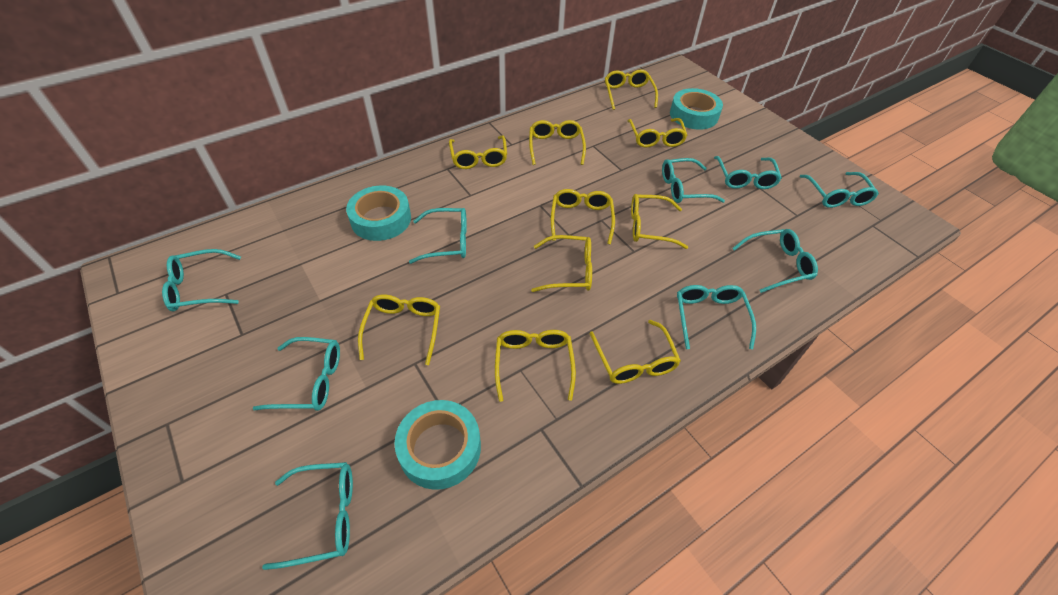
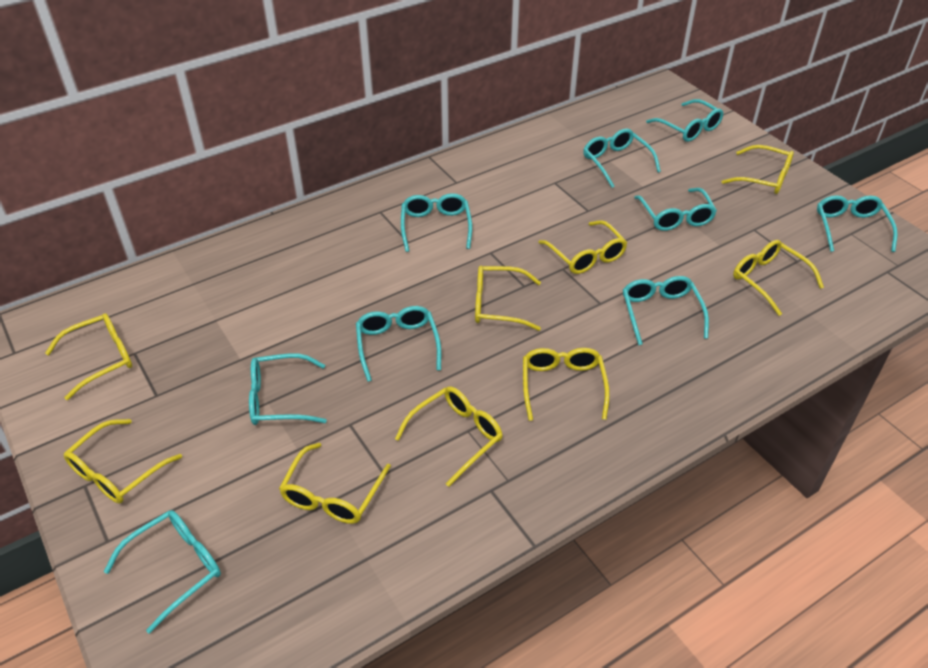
turquoise tape: [346,186,411,241] [394,400,481,490] [670,88,723,130] = 3 -> none = 0
yellow glasses: [358,295,440,365] [449,136,507,169] [495,330,576,402] [529,120,586,165] [531,235,592,292] [551,189,615,244] [589,320,681,384] [605,69,658,110] [627,118,688,148] [631,194,688,249] = 10 -> [45,313,132,400] [64,419,182,503] [279,443,391,524] [395,386,503,487] [475,266,541,331] [523,348,610,421] [538,220,627,274] [721,145,794,194] [733,240,824,316] = 9

